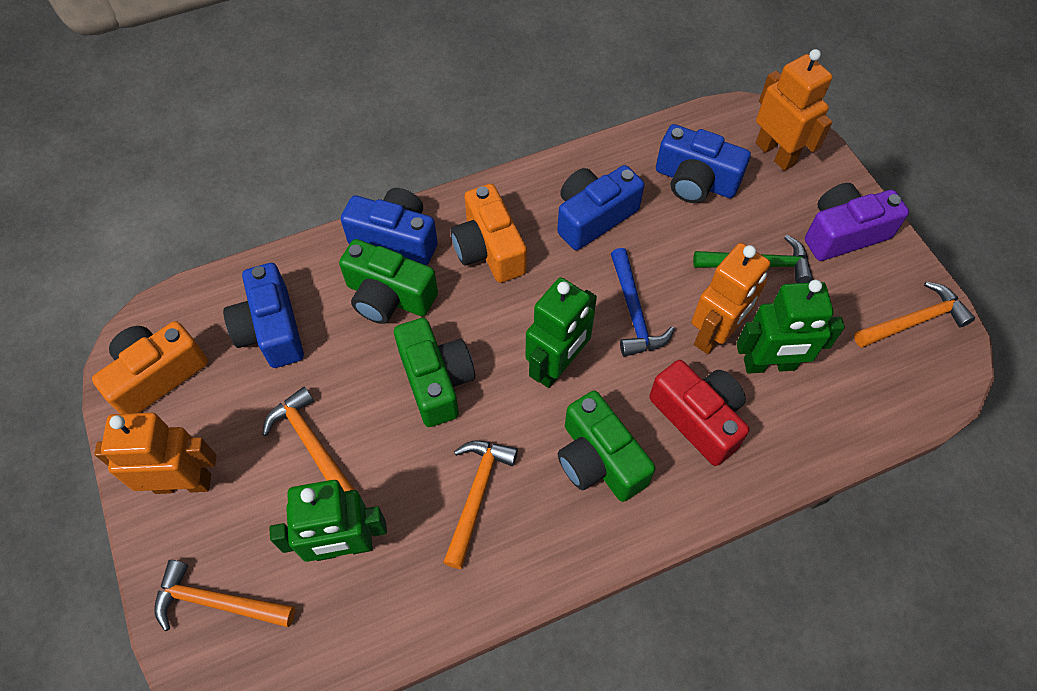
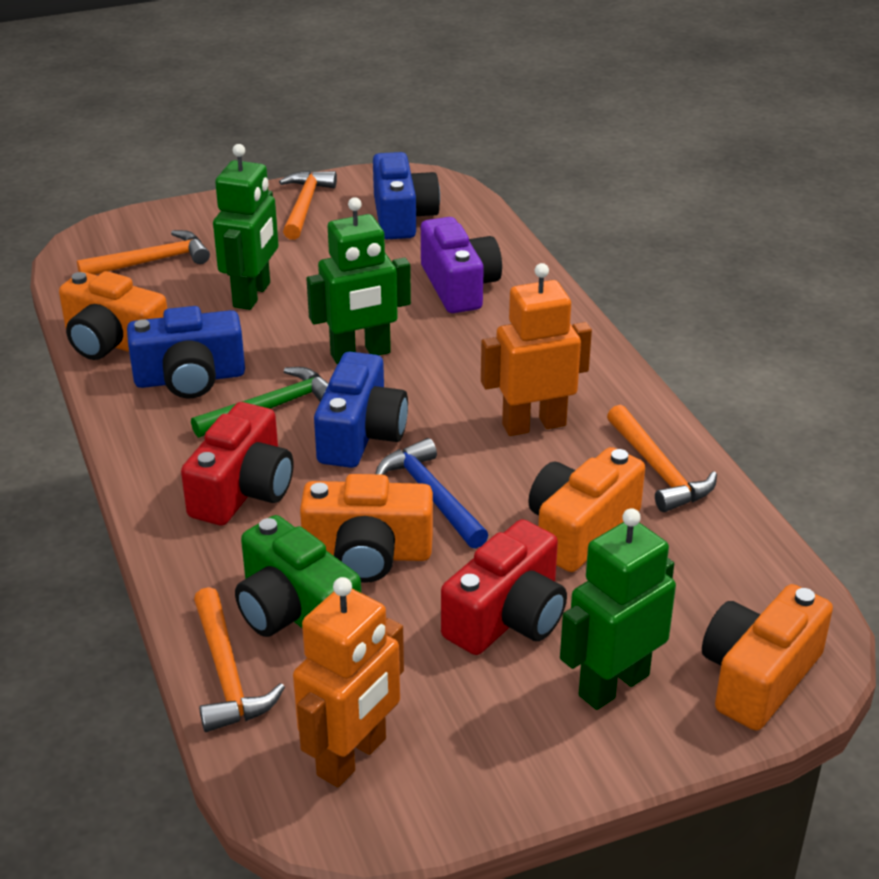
blue camera: [223,263,304,368] [341,188,438,265] [557,165,644,250] [656,124,751,203] = 4 -> [127,306,245,398] [314,351,408,468] [373,152,440,239] = 3
green camera: [339,239,438,324] [394,318,475,427] [558,391,656,502] = 3 -> [235,515,361,637] = 1
orange camera: [92,321,208,414] [451,184,527,283] = 2 -> [59,271,167,360] [300,474,433,583] [528,447,645,572] [702,584,833,731] = 4
orange robot: [94,413,217,494] [691,243,770,354] [756,49,833,171] = 3 -> [293,577,404,787] [481,263,592,436] = 2
red camera: [649,360,749,466] = 1 -> [181,402,293,525] [441,519,567,655] = 2

